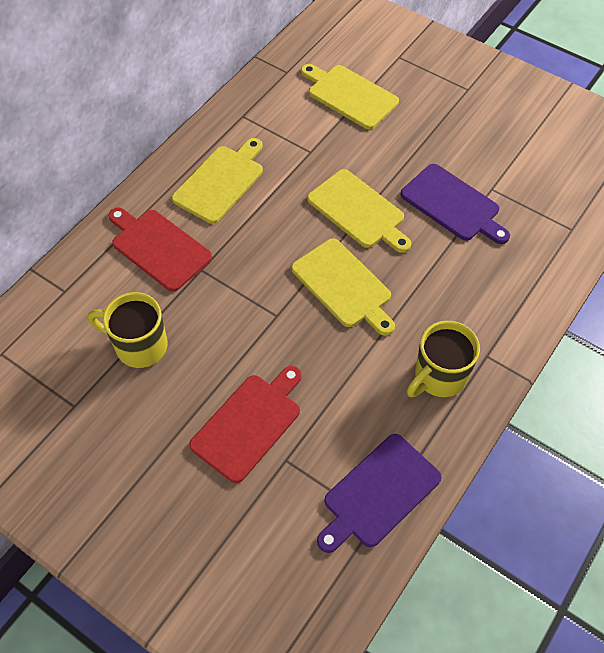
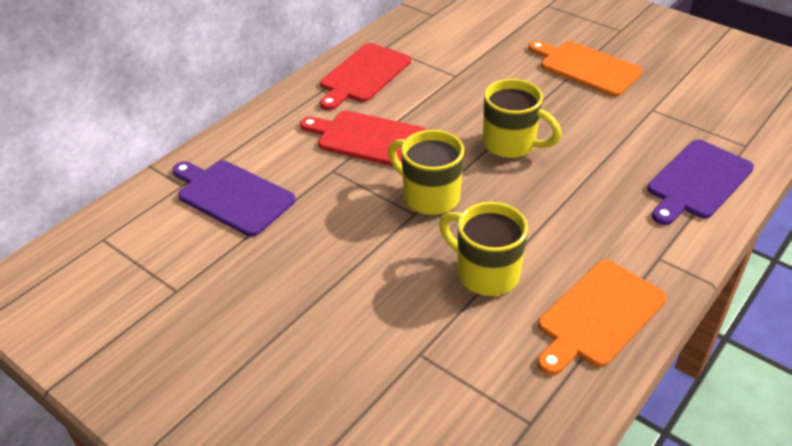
orange cutting board: none = 0 -> [529,41,643,97] [537,260,667,375] = 2
yellow cutting board: [172,138,263,224] [291,238,395,336] [301,64,399,129] [307,169,411,253] = 4 -> none = 0
yellow mug: [88,292,168,368] [407,321,480,397] = 2 -> [388,130,464,215] [439,202,528,296] [483,79,562,158] = 3

